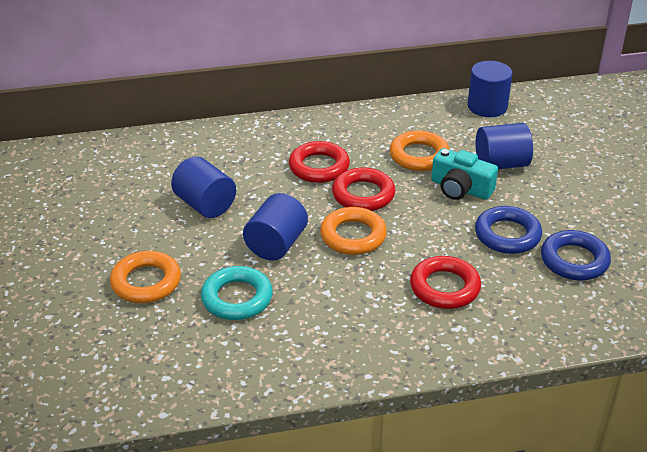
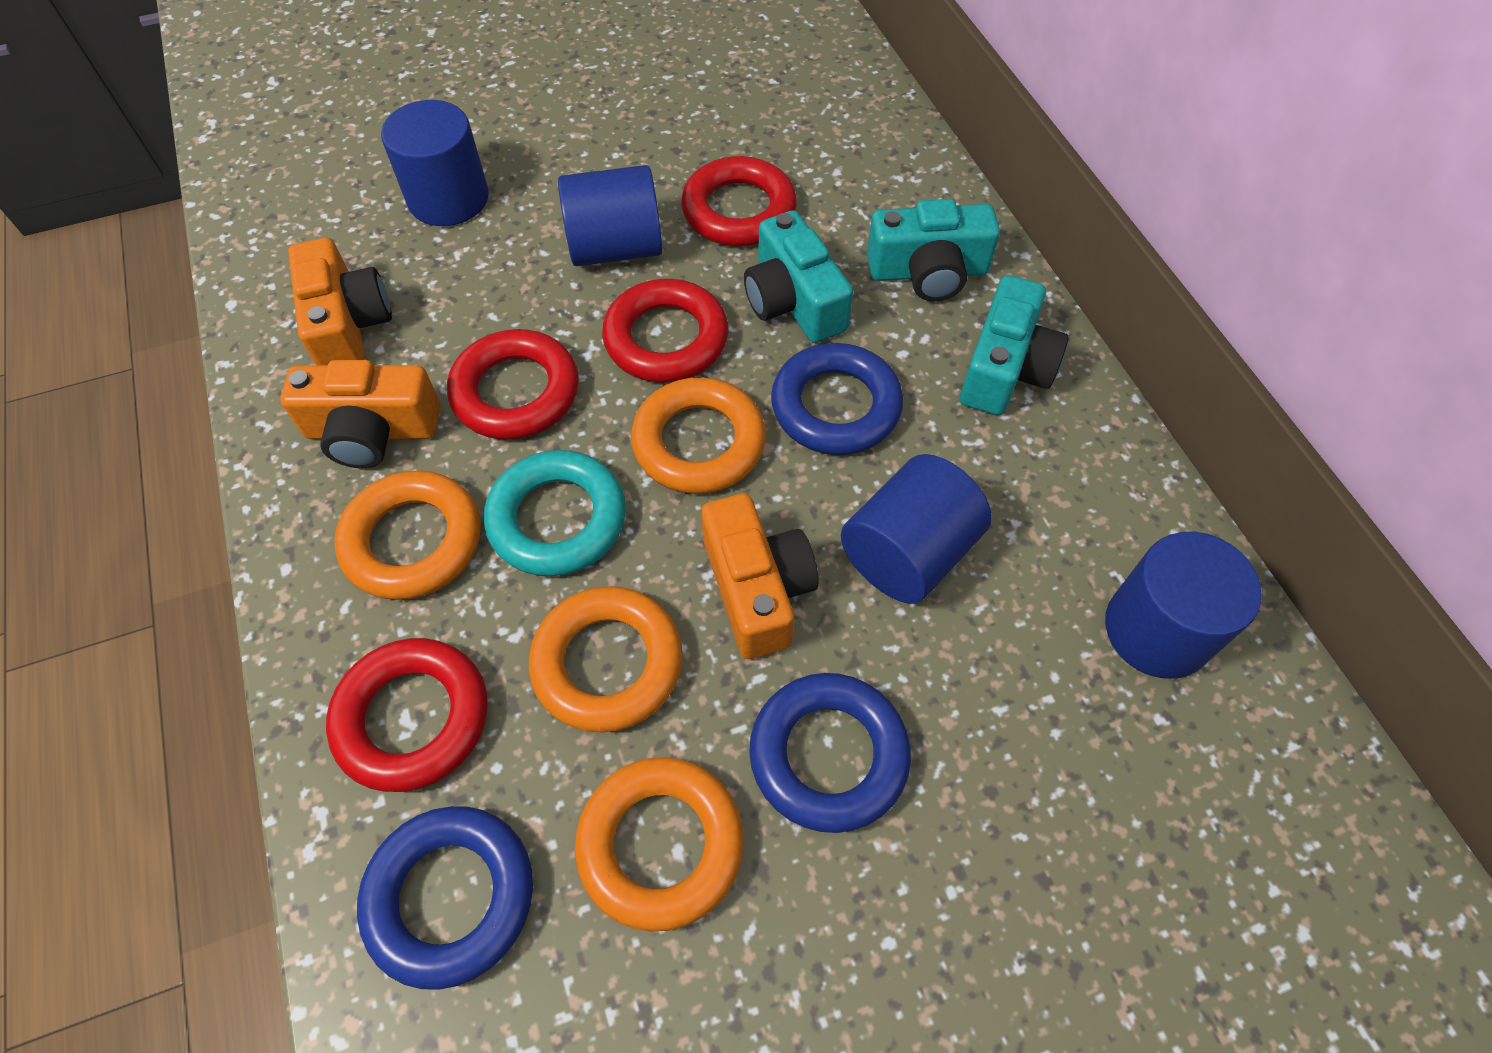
blue ring: [475,206,542,254] [541,230,611,280] = 2 -> [357,806,533,990] [749,673,911,833] [771,343,903,455] = 3
orange camera: none = 0 -> [280,360,441,468] [288,238,392,365] [701,494,819,659] = 3
orange ring: [110,251,181,303] [320,207,387,255] [390,130,450,171] = 3 -> [334,470,481,600] [529,586,683,733] [575,757,744,932] [631,377,766,494] = 4
red ring: [289,141,350,183] [332,168,395,211] [410,256,481,309] = 3 -> [326,638,488,792] [447,329,579,440] [602,279,728,383] [681,156,797,246] = 4
turquoise camera: [431,148,498,200] = 1 -> [744,210,853,343] [867,199,1000,301] [960,275,1069,415] = 3

